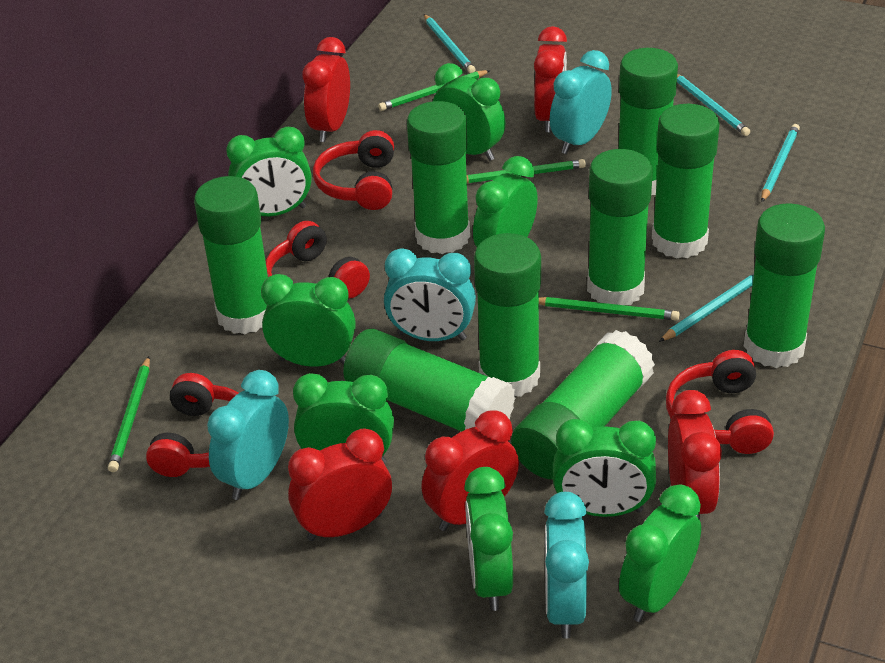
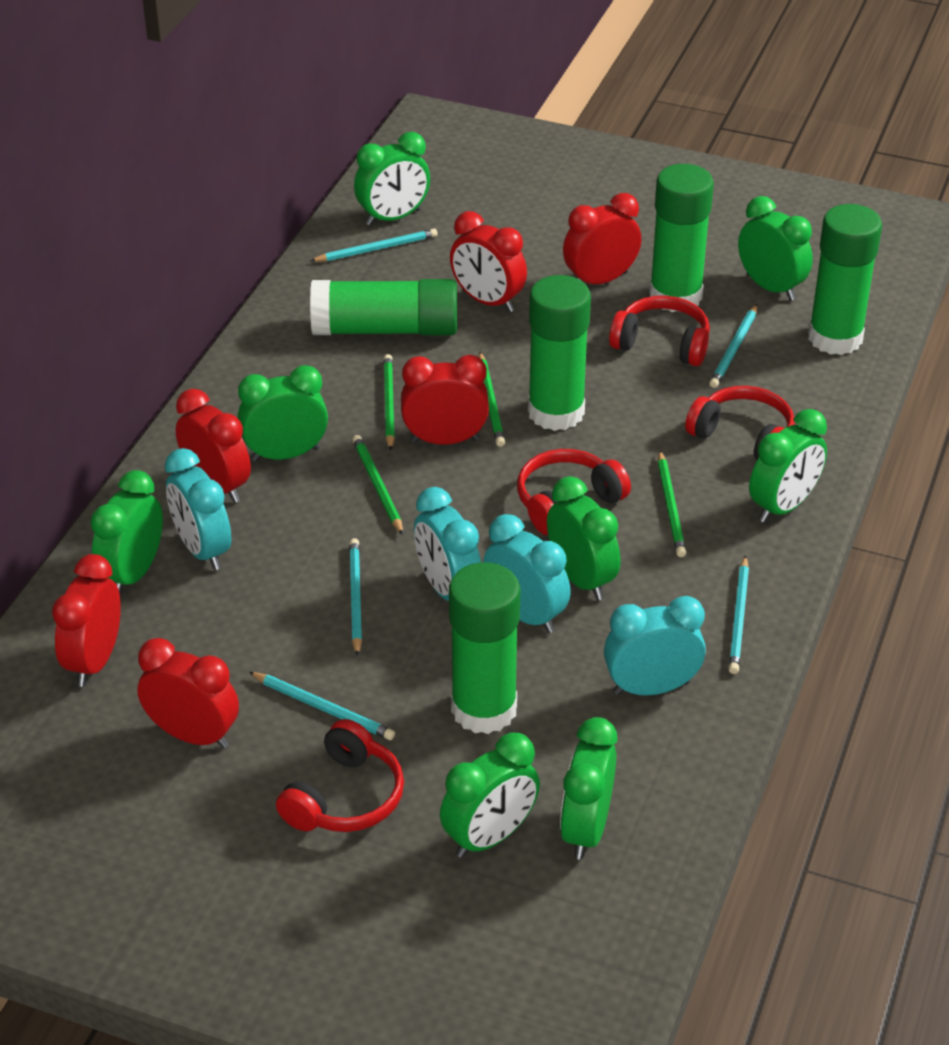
green glue stick: [194,176,268,334] [343,329,515,432] [407,101,470,254] [474,233,541,397] [511,330,655,479] [587,149,653,305] [619,48,678,195] [652,104,720,258] [744,203,825,368] = 9 -> [310,279,457,336] [449,562,520,734] [528,275,591,431] [649,164,714,312] [808,204,882,355] = 5
red clock: [288,429,392,541] [302,37,350,142] [421,410,519,531] [534,26,567,132] [668,390,722,520] = 5 -> [52,554,121,687] [137,638,239,748] [176,389,251,503] [401,355,489,445] [450,211,527,312] [563,193,641,284] = 6
turquoise pencil: [424,14,476,73] [659,273,754,342] [677,74,750,136] [761,124,800,202] = 4 -> [249,672,395,740] [310,228,438,262] [349,538,362,656] [709,304,757,388] [729,556,749,674] = 5

